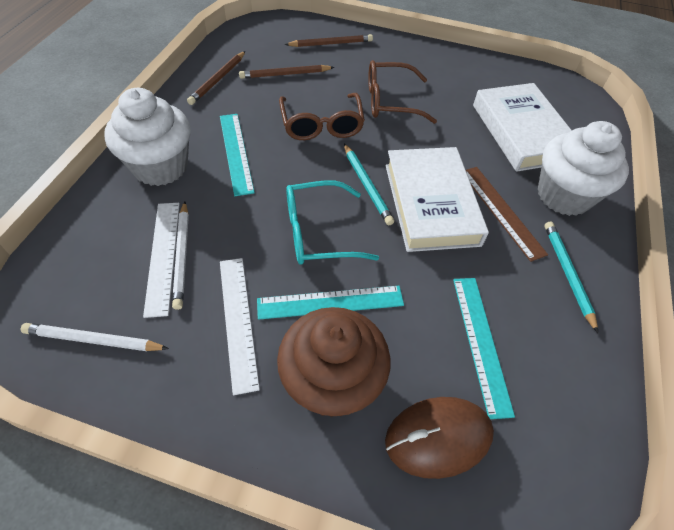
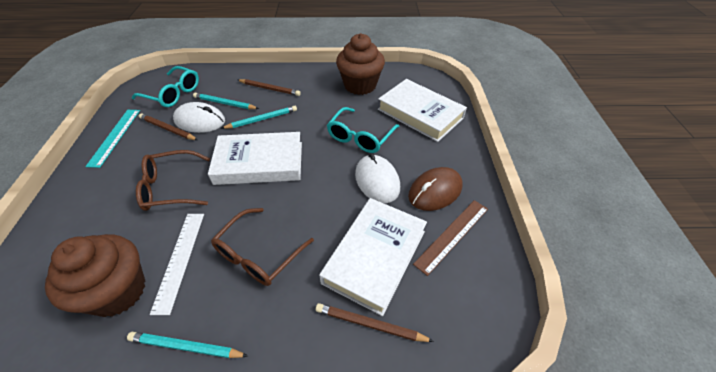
brown cupcake: [277,307,391,417] = 1 -> [45,234,145,317] [336,33,385,95] = 2
turquoise glasses: [286,180,379,265] = 1 -> [132,66,199,107] [327,107,400,153] = 2
turquoise pencil: [344,144,394,225] [544,221,598,333] = 2 -> [127,332,248,358] [193,93,259,109] [221,106,297,129] = 3
turquoise ruler: [220,114,255,196] [257,286,404,320] [453,278,515,419] = 3 -> [85,110,140,168] = 1
white book: [386,147,489,252] [473,83,572,172] = 2 -> [208,132,302,185] [319,198,427,316] [378,79,467,142] = 3
white cupcake: [104,88,191,186] [538,121,629,216] = 2 -> none = 0
white mouse: none = 0 -> [173,102,225,133] [355,153,400,203] = 2
white pencil: [21,323,169,351] [172,201,189,310] = 2 -> none = 0
white ruler: [143,203,180,318] [220,258,260,395] = 2 -> [150,214,204,315] = 1

